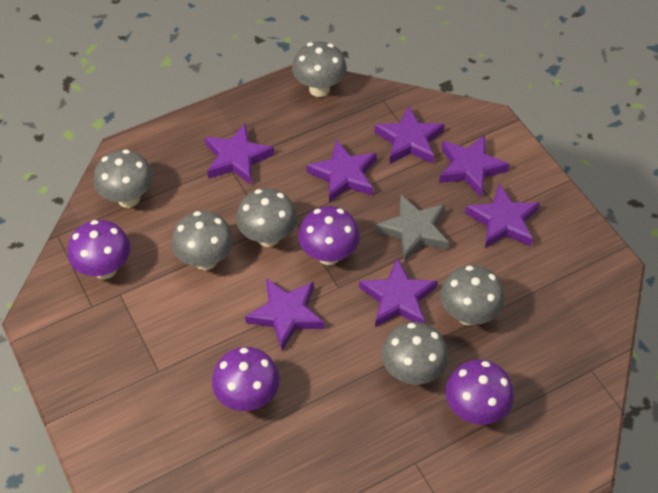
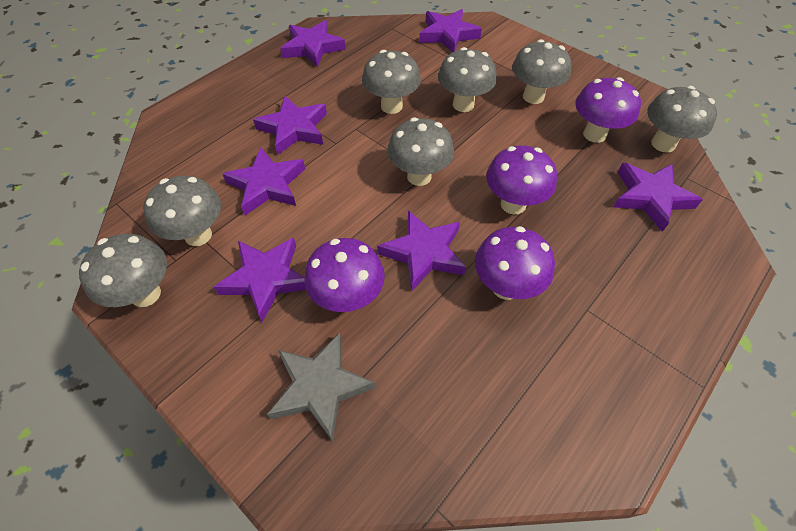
grey mushroom: [94,149,153,208] [171,211,233,270] [236,188,297,247] [292,42,347,97] [382,322,448,385] [440,265,505,326] = 6 -> [79,234,167,307] [143,176,221,246] [362,50,421,114] [388,118,454,186] [438,47,497,112] [512,39,571,104] [647,86,717,152] = 7

